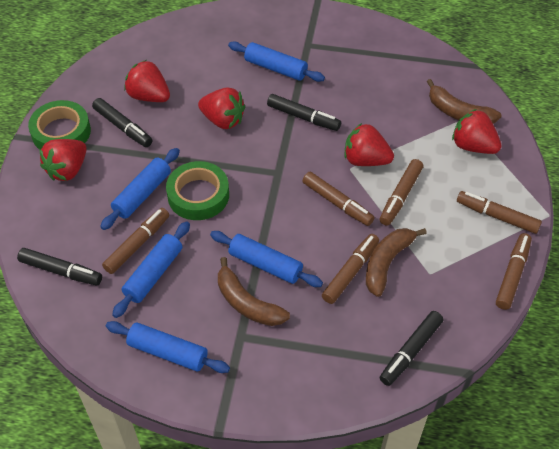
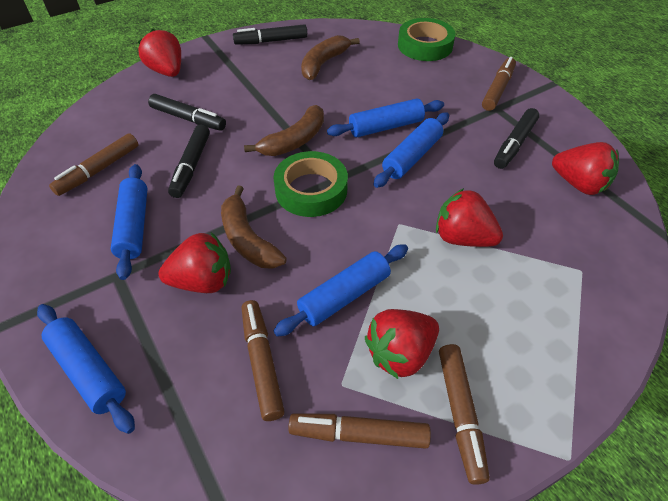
brown marker: [102,208,169,274] [303,172,374,226] [322,234,379,304] [379,159,423,226] [457,191,542,234] [496,233,532,310] = 6 -> [49,133,139,196] [241,300,285,421] [288,413,431,449] [439,344,490,485] [482,57,516,111] = 5

